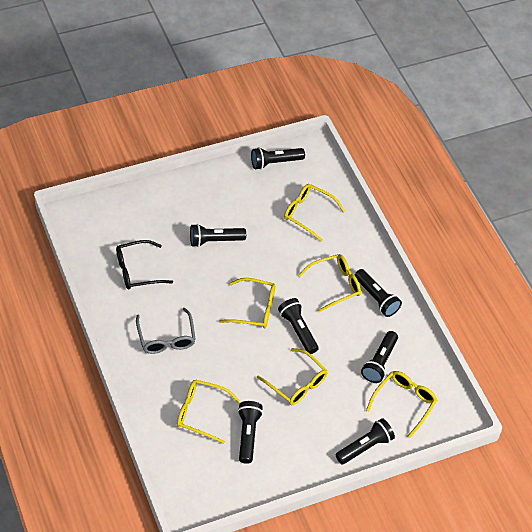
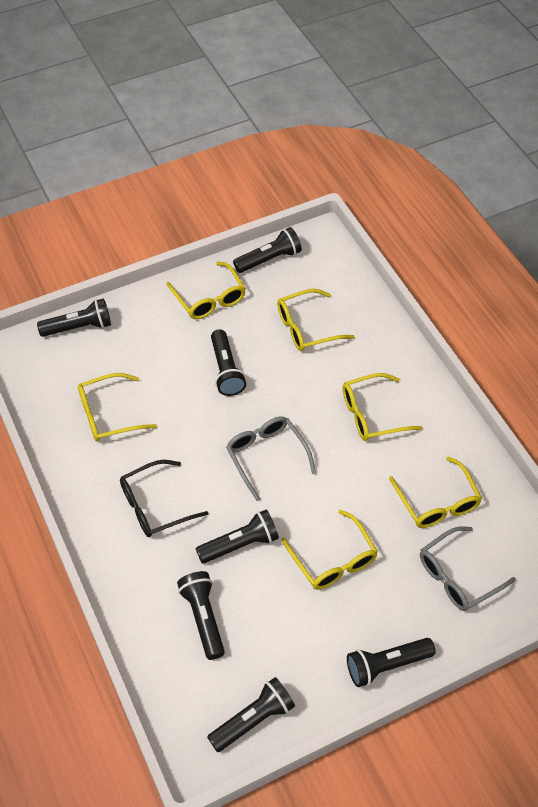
grey glasses: [136,308,196,354] = 1 -> [226,416,316,501] [420,526,516,611] = 2

